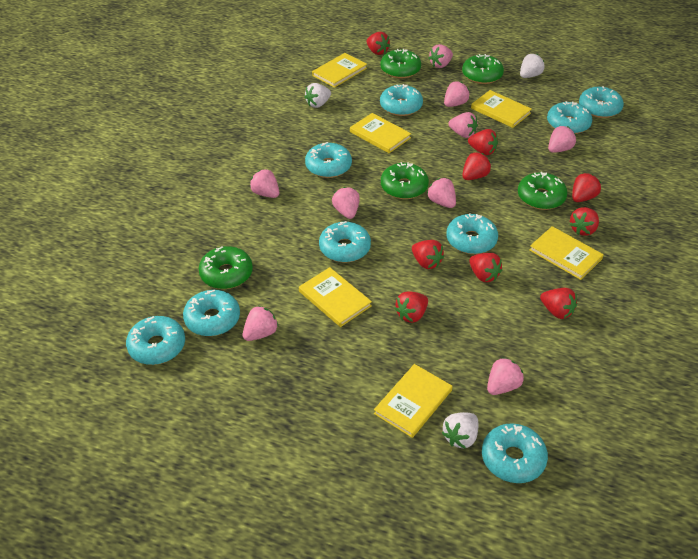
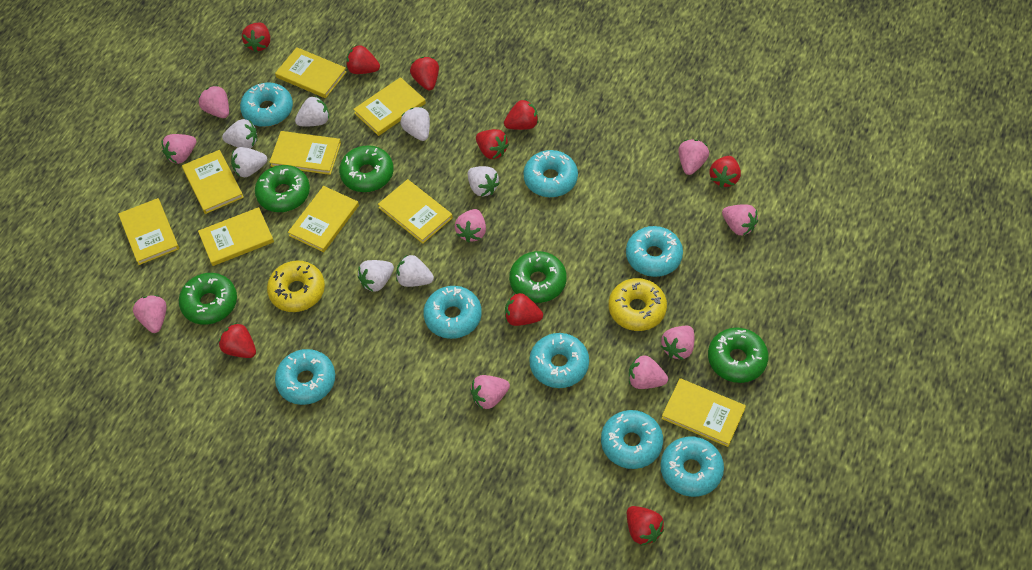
turquoise donut: [126,316,185,365] [183,290,240,336] [305,142,352,178] [319,221,371,263] [380,84,423,116] [446,214,498,254] [482,423,548,483] [547,101,593,134] [579,86,624,118] = 9 -> [240,82,293,127] [275,349,335,405] [423,286,482,339] [523,150,578,197] [529,333,589,388] [601,410,663,469] [626,226,683,277] [660,436,724,497] = 8
white strawberry: [304,83,331,108] [442,412,478,449] [520,54,545,78] = 3 -> [222,119,258,148] [231,147,267,177] [295,96,329,126] [358,260,394,292] [396,254,434,287] [400,107,430,141] [467,166,500,196] = 7
yellow book: [299,267,372,327] [312,53,367,88] [350,113,411,153] [374,364,452,438] [471,90,532,128] [529,226,604,280] = 6 -> [118,198,179,265] [182,150,244,214] [198,207,274,266] [269,131,341,175] [275,47,347,98] [288,186,359,252] [353,77,426,136] [378,179,453,244] [661,378,746,447] = 9
yellow donut: none = 0 -> [267,260,325,312] [609,278,667,331] = 2

